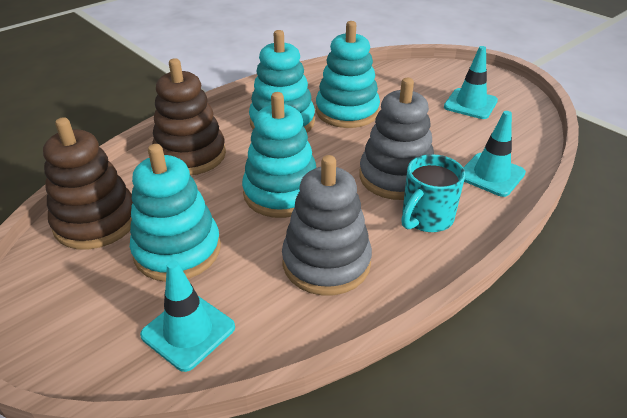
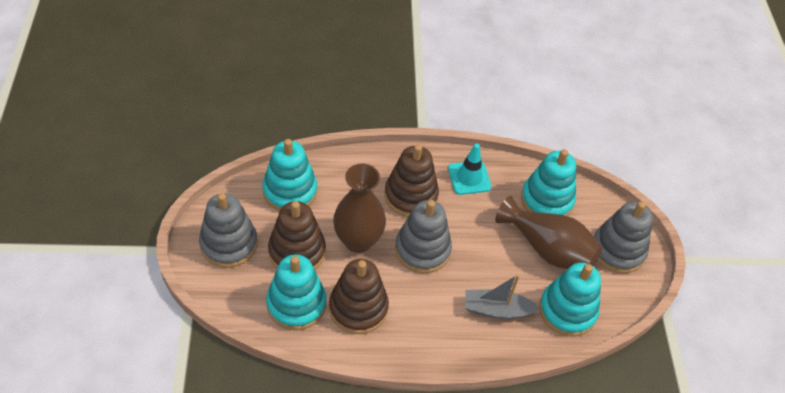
brown stacking toy: [43,117,133,250] [152,58,226,176] = 2 -> [268,201,326,270] [329,259,389,334] [385,144,439,217] = 3
brown vase: none = 0 -> [333,163,386,253] [495,196,603,269] = 2
grey boat: none = 0 -> [465,274,540,319] = 1
grey stacking toy: [282,155,372,296] [359,78,434,200] = 2 -> [199,193,258,268] [395,200,452,273] [594,201,653,274] = 3
turquoise mug: [401,154,465,232] = 1 -> none = 0
turquoise traffic cone: [140,260,235,372] [444,46,498,119] [463,111,526,197] = 3 -> [448,144,491,195] = 1

